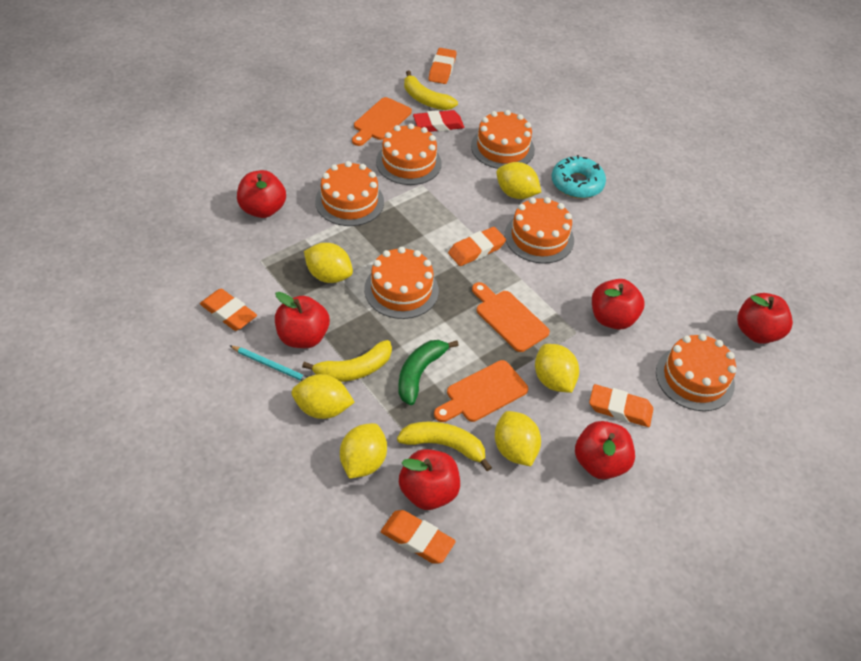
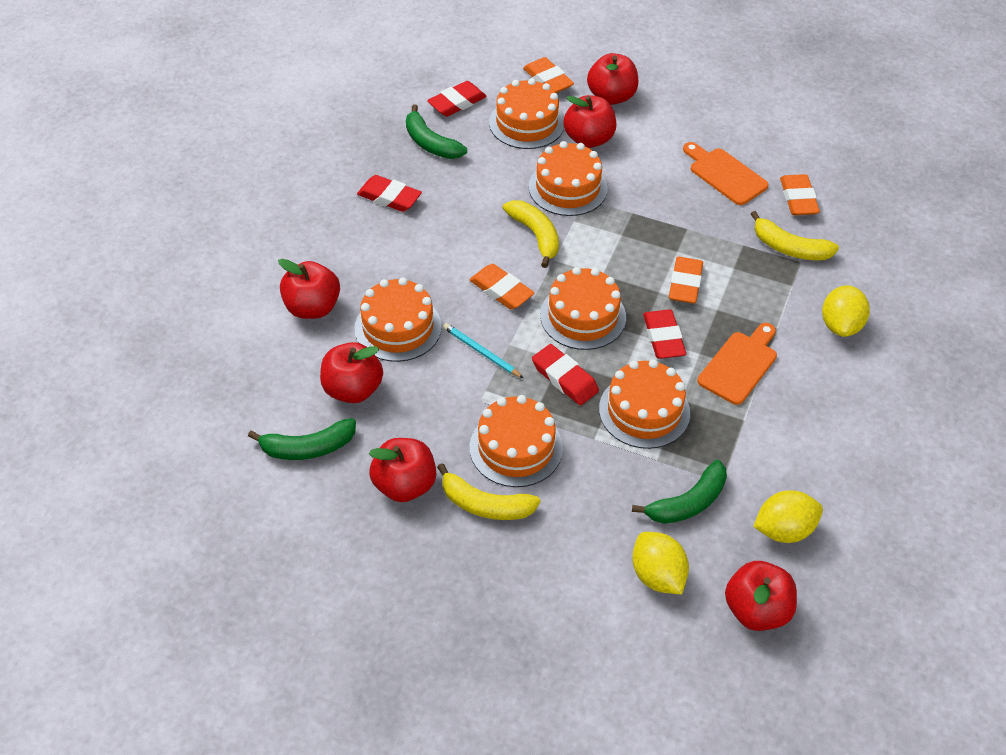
green banana: [398,340,459,405] = 1 -> [248,418,356,460] [406,104,467,159] [632,460,727,524] = 3
orange cutting board: [352,97,412,146] [434,360,528,422] [472,282,550,352] = 3 -> [683,142,769,205] [697,323,777,405] = 2
orange eraser: [200,289,257,331] [381,510,456,563] [428,48,457,84] [448,227,506,266] [589,384,653,427] = 5 -> [469,264,534,309] [523,57,574,93] [669,257,703,304] [780,174,820,215] = 4
red eraser: [413,110,464,132] = 1 -> [357,175,422,212] [427,81,487,117] [532,344,599,405] [643,309,686,359] = 4
turquoise donut: [551,155,606,199] = 1 -> none = 0
yellow lemon: [291,374,355,419] [304,243,353,283] [340,423,387,479] [495,411,541,466] [496,162,541,199] [535,344,579,393] = 6 -> [632,532,689,594] [753,490,823,543] [822,285,870,337] = 3

